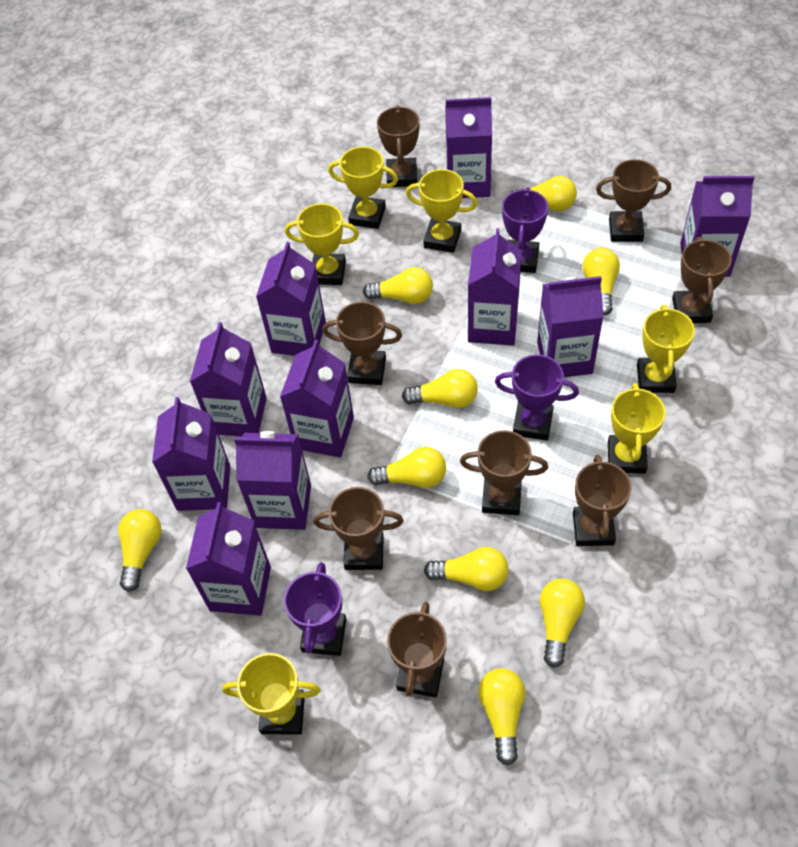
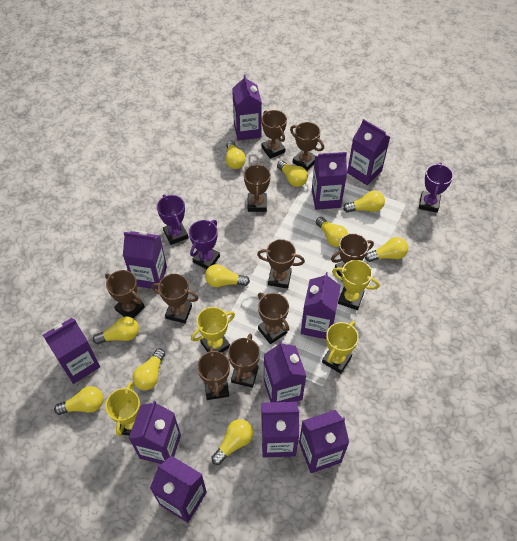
brown trophy: [313,487,404,570] [323,302,402,385] [377,105,420,187] [387,602,447,698] [460,430,548,515] [573,454,631,546] [596,159,671,242] [672,237,732,323] = 8 -> [105,270,145,319] [151,274,199,323] [197,346,230,400] [228,334,260,388] [244,163,271,212] [257,239,305,289] [258,292,289,344] [262,110,287,159] [290,122,324,171] [331,233,374,282] = 10
purple carton: [152,397,230,511] [186,502,271,616] [190,322,267,436] [234,431,311,530] [256,242,326,356] [280,340,354,457] [445,97,492,198] [468,228,522,346] [537,276,604,377] [680,176,755,277] = 10 -> [43,318,100,384] [123,231,167,290] [129,401,181,464] [150,456,207,523] [232,74,262,141] [261,402,299,458] [264,341,307,402] [299,410,349,473] [301,272,341,339] [312,152,347,210] [347,119,390,185] = 11
yellow light bulb: [118,509,162,592] [363,267,433,304] [367,447,446,488] [402,369,478,408] [424,547,508,591] [478,668,526,765] [511,176,577,211] [540,578,585,668] [583,248,620,316] = 9 -> [54,386,103,415] [93,317,139,345] [132,348,165,390] [205,264,250,287] [211,419,253,465] [225,140,246,169] [277,161,308,187] [316,217,348,247] [343,190,385,213] [365,237,408,262] = 10
yellow trophy: [222,653,321,734] [285,203,359,285] [328,146,398,229] [406,169,478,253] [608,383,666,474] [637,305,695,393] = 6 -> [105,382,140,436] [191,307,235,353] [322,321,359,374] [332,260,380,310] = 4

